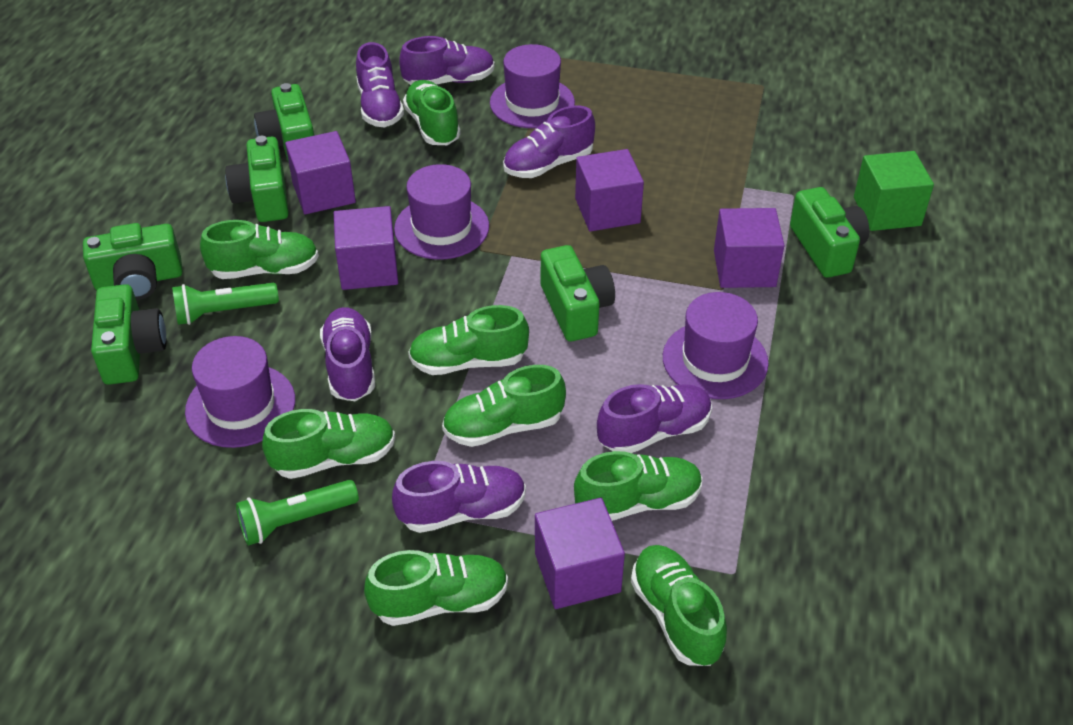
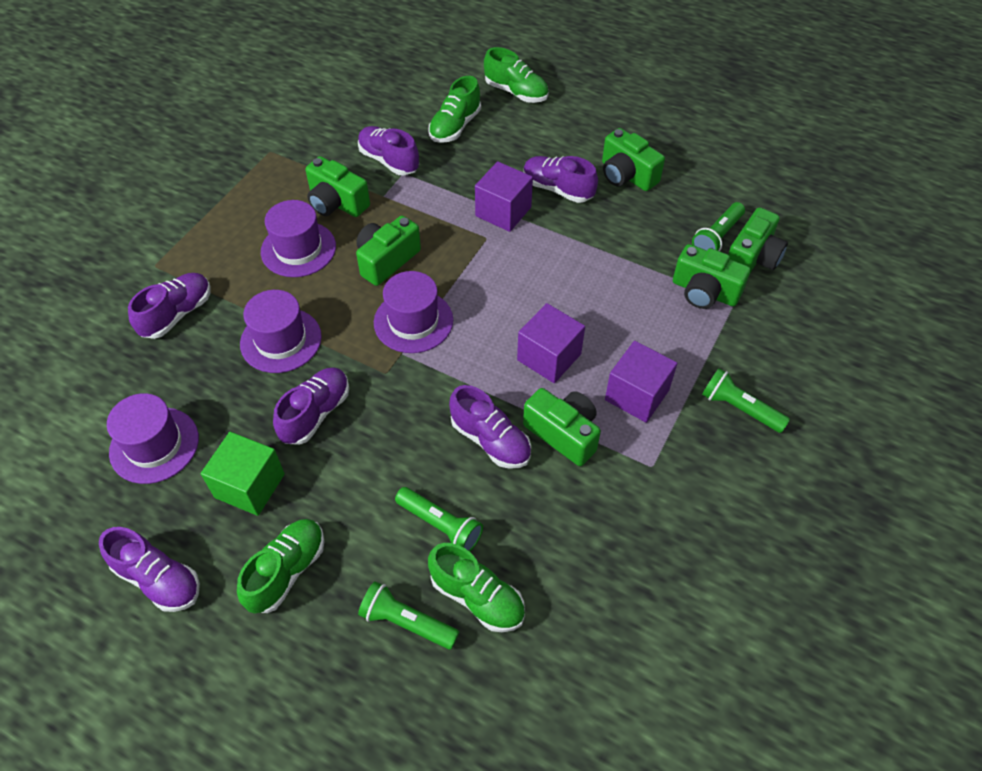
green flashlight: [172,283,279,325] [236,480,359,546] = 2 -> [358,581,459,650] [395,487,483,552] [692,202,745,251] [702,368,790,433] = 4
green shoe: [200,220,319,279] [262,409,395,479] [364,550,508,626] [403,80,461,145] [408,305,529,375] [442,365,566,447] [574,451,702,521] [631,545,727,666] = 8 -> [237,519,325,613] [428,76,481,143] [428,543,525,632] [484,47,549,103] = 4
purple cube: [285,131,356,214] [334,206,398,290] [535,498,625,609] [575,149,644,232] [714,208,785,288] = 5 -> [475,161,533,232] [517,303,585,383] [605,341,677,423] = 3

